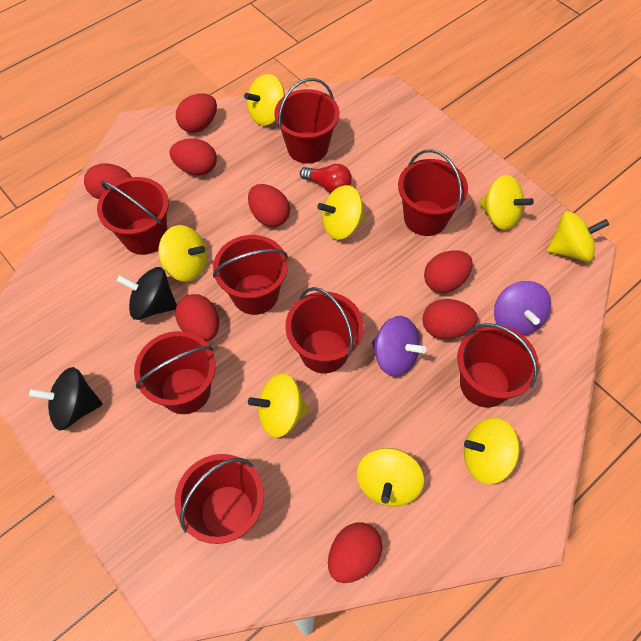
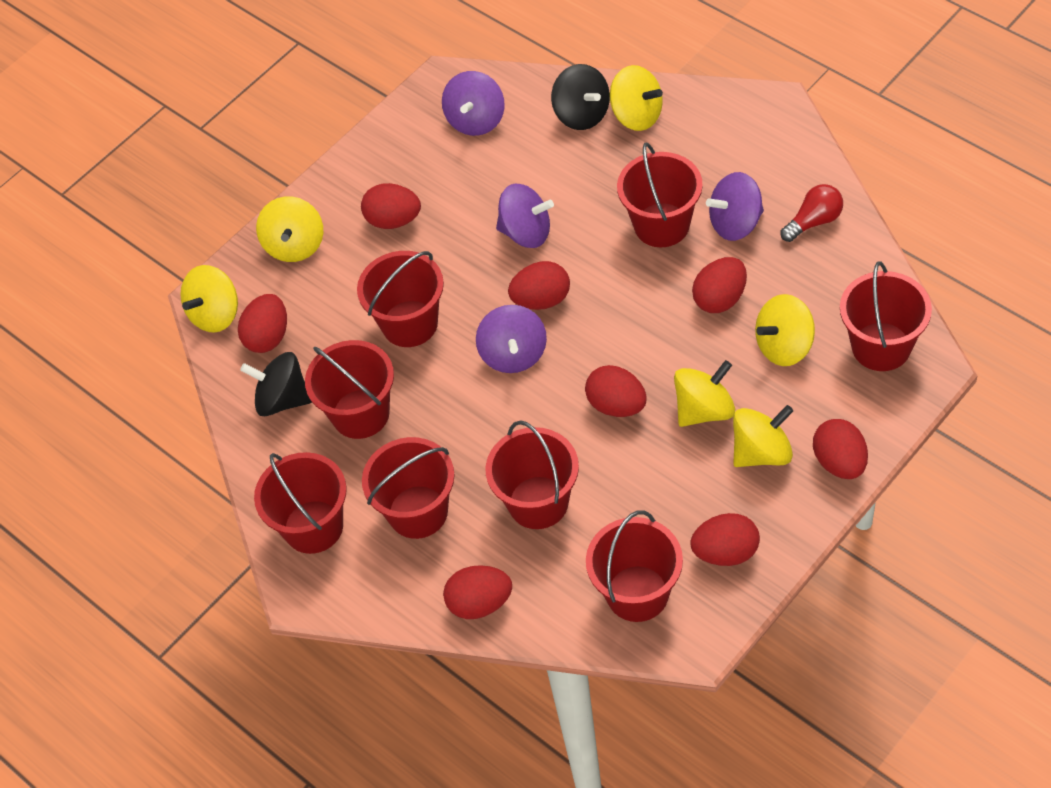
purple spinning top: [372,316,426,377] [494,281,551,336] = 2 -> [442,71,505,136] [476,305,547,373] [496,184,554,248] [706,172,764,241] = 4
yellow spinning top: [159,225,207,282] [244,74,285,126] [248,373,309,438] [317,185,365,240] [357,448,424,507] [464,418,520,484] [479,175,534,230] [547,211,609,262] = 8 -> [180,265,238,333] [256,196,323,262] [610,65,663,131] [674,360,735,427] [733,405,793,467] [755,294,815,366] = 6

